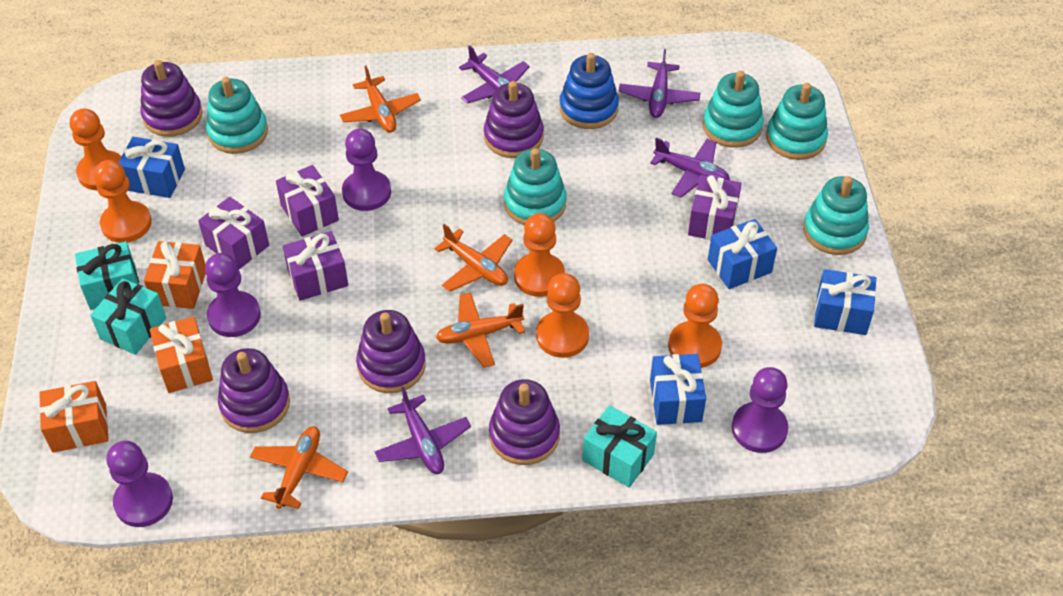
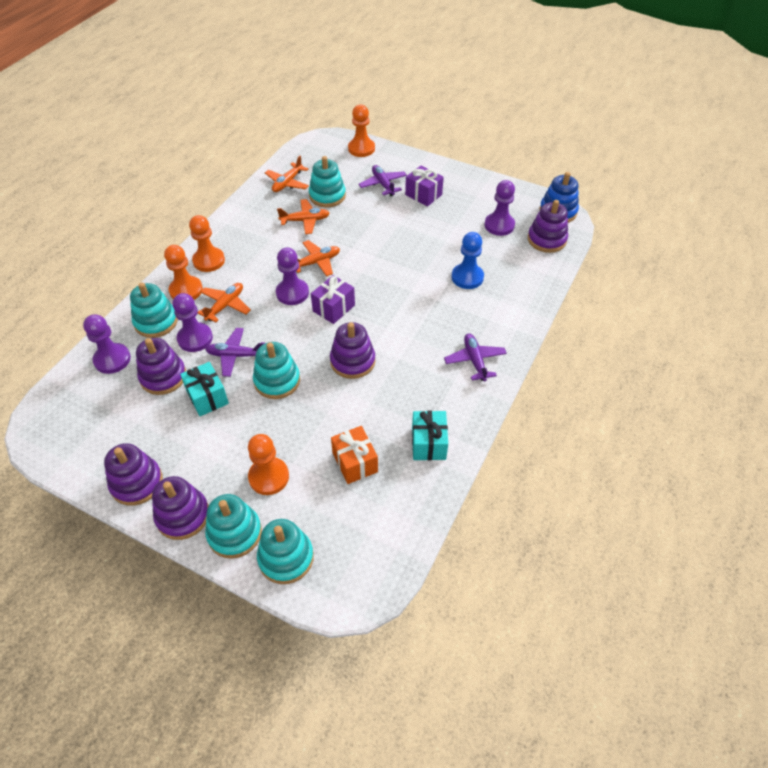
blue gift: [118,137,185,198] [650,354,706,425] [708,219,777,289] [814,269,876,335] = 4 -> none = 0
blue pawn: none = 0 -> [452,232,484,289] = 1
orange gift: [39,381,109,453] [144,241,206,309] [150,316,213,393] = 3 -> [331,426,378,484] = 1
orange pawn: [70,108,122,190] [94,160,152,243] [514,213,565,297] [536,273,589,358] [668,284,722,368] = 5 -> [164,245,203,300] [189,215,225,272] [248,434,289,495] [348,105,375,157] = 4
purple gift: [198,197,269,270] [276,165,339,237] [283,231,348,301] [688,175,742,240] = 4 -> [311,275,355,324] [405,166,444,207] = 2
purple plane: [375,387,471,474] [459,45,530,104] [619,49,700,118] [650,137,730,198] = 4 -> [205,328,265,377] [359,165,407,196] [444,334,507,381] = 3
turquoise gift: [75,241,139,310] [90,278,166,355] [583,405,657,488] = 3 -> [180,362,229,416] [412,411,448,460] = 2

